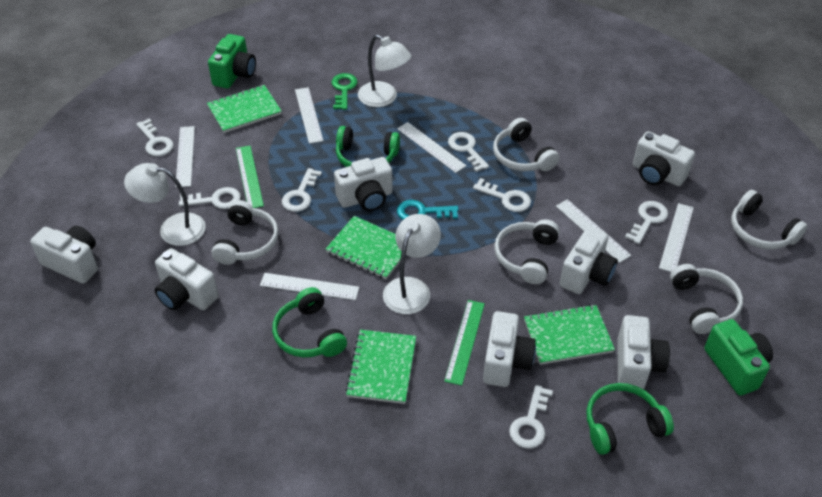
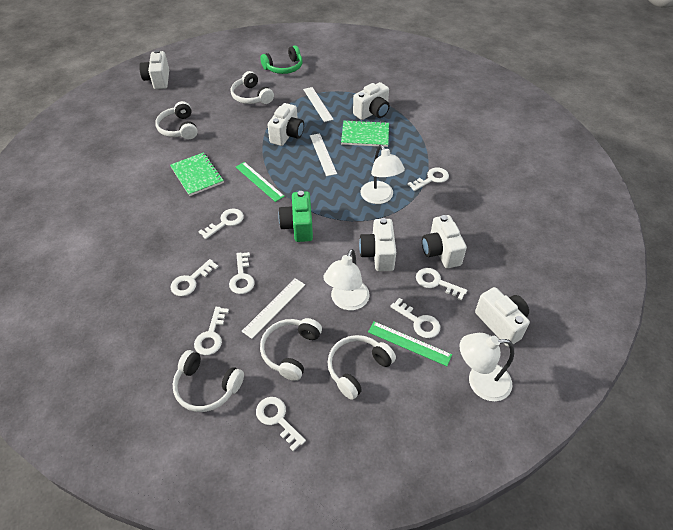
green camera: [208,34,256,89] [704,319,773,396] = 2 -> [278,191,313,242] = 1
green headphones: [272,287,347,357] [336,126,400,167] [586,383,674,455] = 3 -> [260,45,303,74] = 1
green key: [332,73,357,110] = 1 -> none = 0
green notebook: [207,85,282,133] [326,216,401,279] [345,330,416,404] [524,304,615,365] = 4 -> [170,152,224,196] [341,120,389,147] = 2
turquoise key: [397,200,459,220] = 1 -> none = 0
white camera: [30,226,98,284] [155,248,219,310] [334,157,393,211] [483,311,536,387] [560,226,618,294] [617,315,670,390] [633,131,695,186] = 7 -> [139,50,169,89] [268,103,304,146] [353,82,390,120] [359,218,396,271] [422,215,467,268] [475,287,530,347] = 6
white key: [136,118,174,156] [179,187,241,209] [282,168,322,212] [448,132,489,172] [473,178,531,212] [509,385,553,449] [625,201,668,244] = 7 -> [171,259,218,296] [194,307,229,355] [198,208,244,239] [229,252,255,294] [256,397,306,451] [390,298,440,338] [408,167,449,191] [416,268,467,300] = 8
white ruler: [175,126,195,188] [260,273,359,300] [295,87,323,144] [397,122,466,173] [556,199,631,263] [659,203,694,272] = 6 -> [242,278,305,339] [303,87,334,122] [310,134,337,176] = 3

